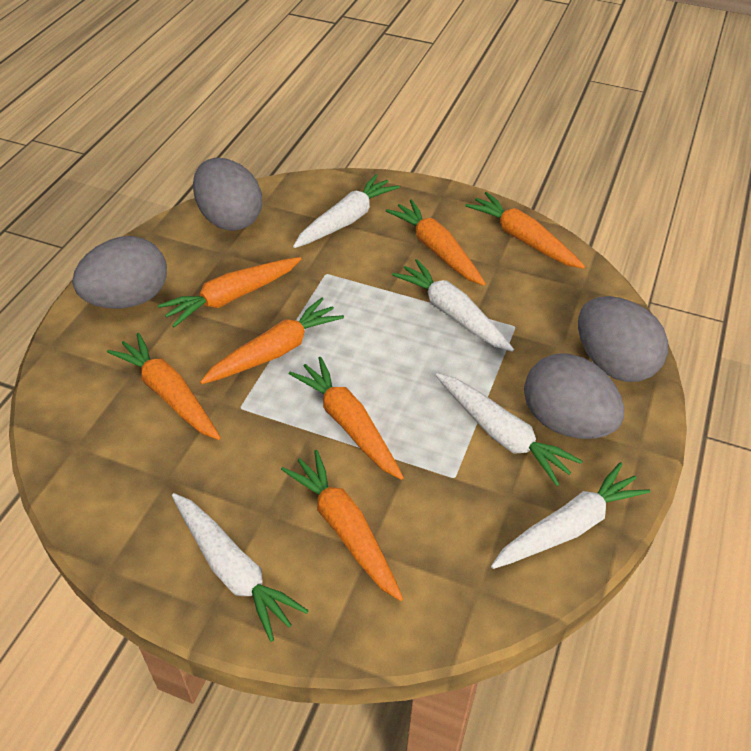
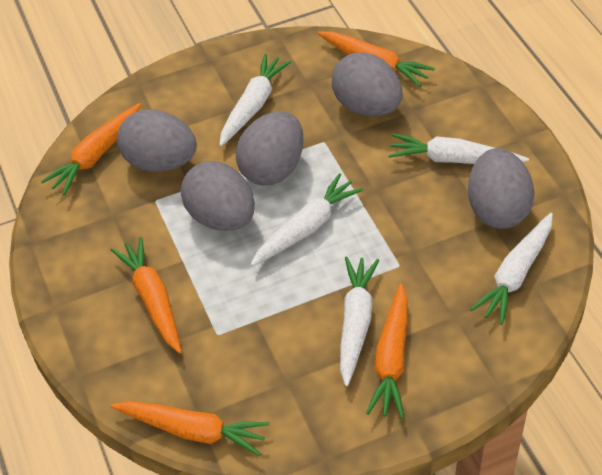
grey egg: [72,236,167,309] [193,158,262,231] [524,353,624,439] [578,296,668,382] = 4 -> [117,109,197,172] [181,161,255,231] [236,111,304,186] [332,52,403,117] [468,148,534,229] = 5
orange carrot: [107,333,221,440] [158,257,301,327] [200,298,344,384] [281,450,403,601] [289,357,404,480] [386,199,486,286] [465,192,585,269] = 7 -> [41,103,141,196] [111,237,182,353] [111,401,270,456] [318,31,435,87] [366,284,407,418] = 5

